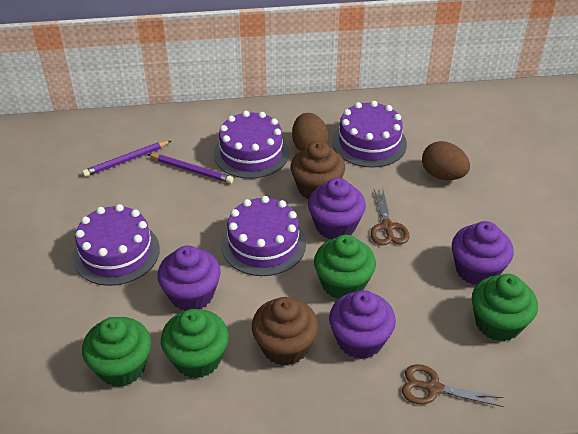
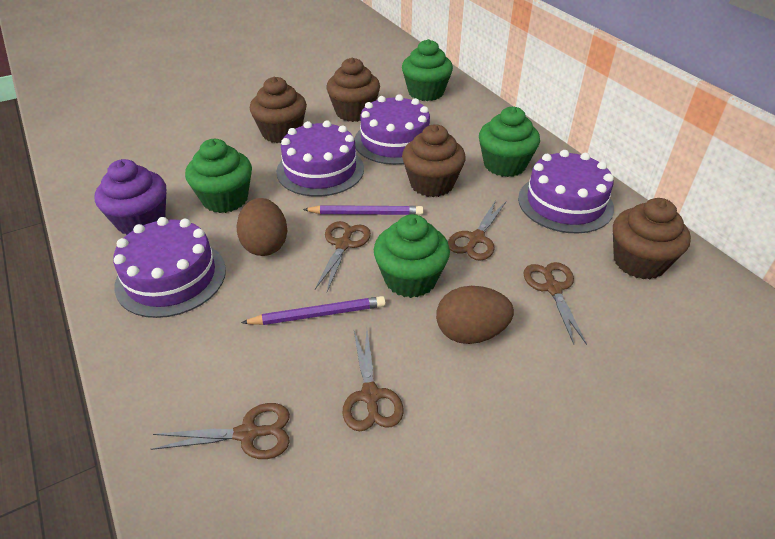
brown cupcake: [252,297,319,366] [290,141,345,199] = 2 -> [250,77,307,143] [326,57,380,122] [402,124,466,197] [613,198,691,279] = 4
brown scissors: [371,187,410,245] [402,364,504,407] = 2 -> [151,403,290,459] [315,221,371,292] [343,329,404,431] [448,200,506,261] [523,262,587,345] = 5
purple cupcake: [157,245,221,311] [308,178,366,239] [329,290,396,359] [452,221,514,285] = 4 -> [95,159,166,235] = 1

